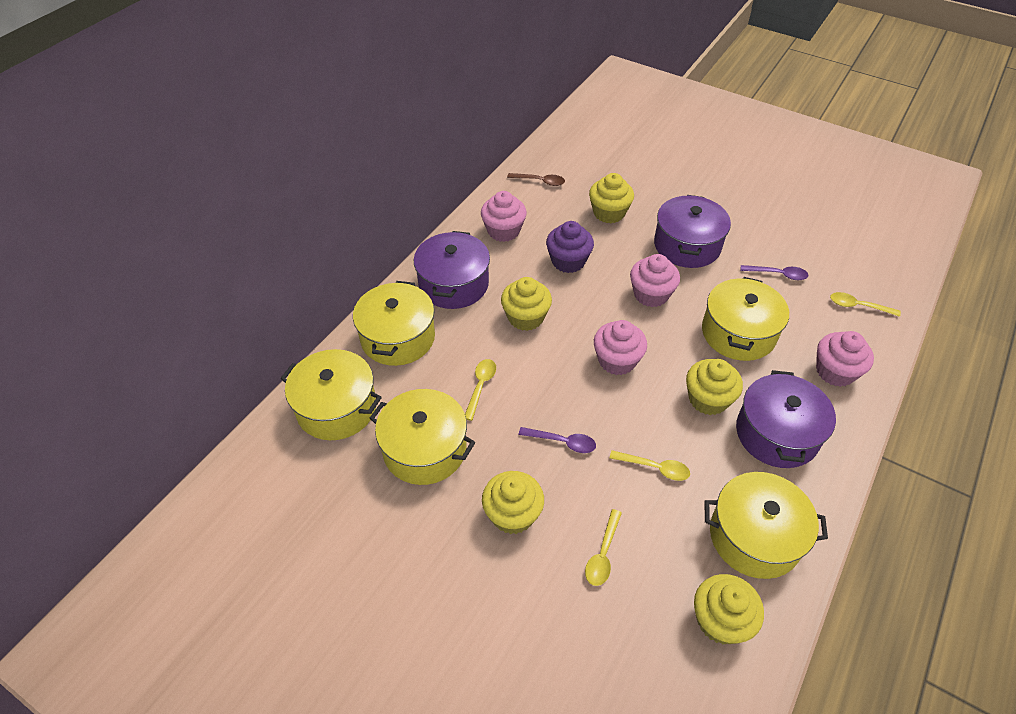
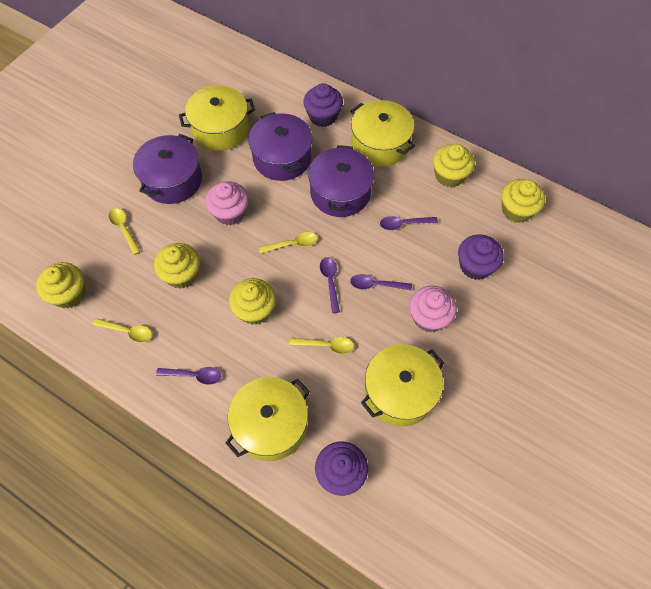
brown spoon: [507,173,565,186] = 1 -> none = 0
pink cupcake: [481,191,527,242] [594,320,647,375] [630,254,680,307] [816,331,874,387] = 4 -> [205,181,249,226] [409,286,457,332] = 2
purple cupcake: [546,221,594,273] = 1 -> [303,83,343,127] [315,442,368,496] [458,234,504,280] = 3
purple spoon: [519,427,596,453] [741,265,809,280] = 2 -> [156,367,221,385] [320,257,340,313] [350,274,412,291] [380,216,438,230] = 4
yellow pot: [280,349,382,440] [353,281,435,366] [370,389,475,485] [702,277,789,361] [704,472,828,579] = 5 -> [179,85,255,151] [225,377,310,461] [351,100,415,167] [361,344,444,426] = 4

